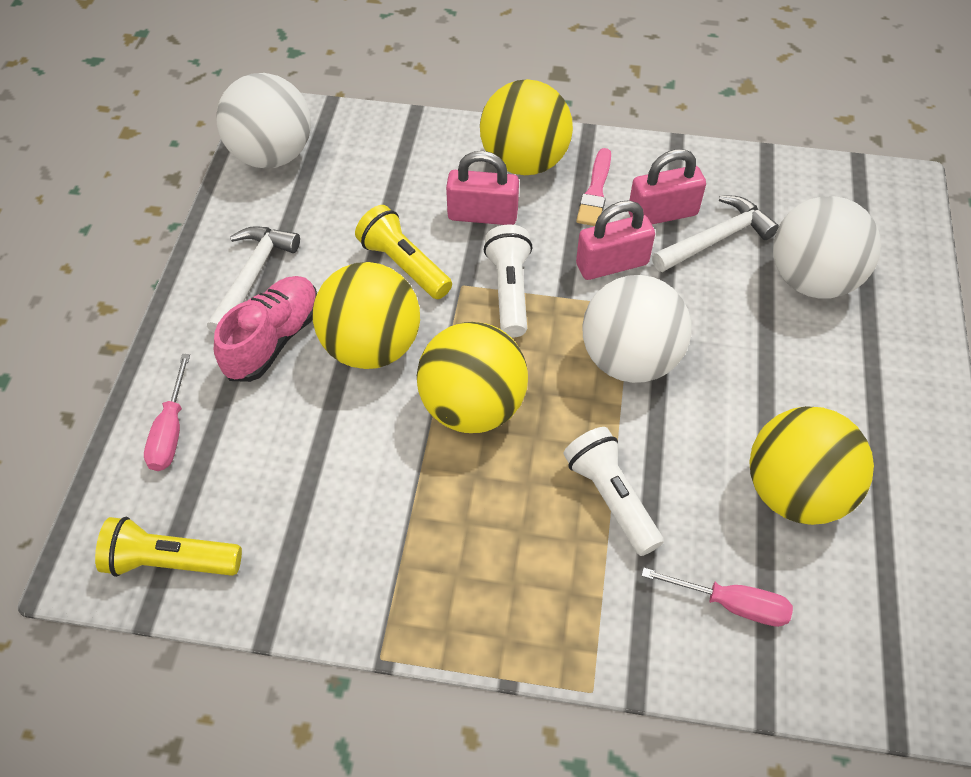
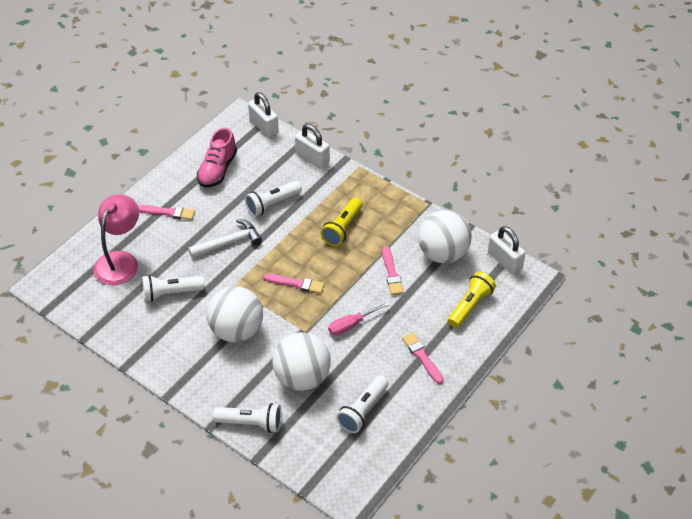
pink brush: [576,148,611,226] = 1 -> [138,205,195,220] [263,274,324,294] [382,246,404,295] [402,332,444,384] = 4
pink lamp: none = 0 -> [94,195,139,285] = 1
pink padlock: [446,151,519,225] [576,200,655,280] [628,149,706,224] = 3 -> none = 0
pink screwdriver: [144,354,190,471] [641,567,793,627] = 2 -> [328,302,389,336] = 1
white flashlight: [484,225,533,337] [563,427,664,556] = 2 -> [142,275,205,302] [213,403,282,433] [245,181,302,217] [336,376,388,433] = 4
white hammer: [207,226,300,334] [652,196,779,272] = 2 -> [188,219,262,258] = 1
white padlock: none = 0 -> [248,92,279,138] [295,124,330,168] [488,226,525,274] = 3
yellow ball: [313,262,420,369] [417,322,528,433] [480,79,573,175] [749,406,874,525] = 4 -> none = 0

